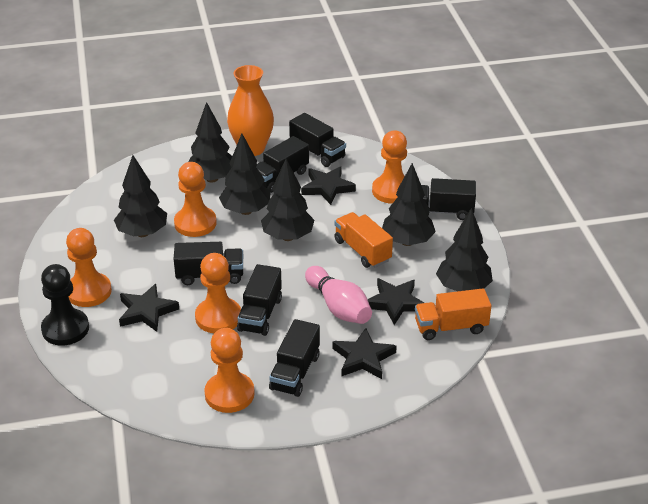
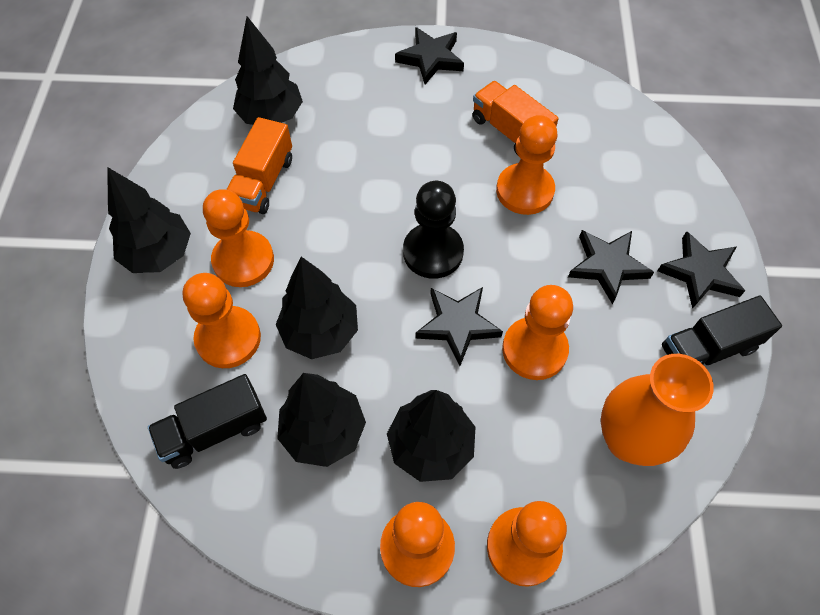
black tree: [114,155,167,237] [189,102,232,183] [219,134,270,215] [261,159,314,241] [382,163,436,246] [436,208,493,291] = 6 -> [107,167,191,273] [233,16,303,125] [276,257,358,359] [277,373,366,467] [387,390,476,482] = 5
black truck: [174,242,243,285] [237,264,282,336] [256,136,309,193] [269,319,320,397] [289,113,346,167] [421,178,476,220] = 6 -> [148,374,267,469] [662,296,782,365] = 2
orange pawn: [66,228,112,307] [174,162,217,237] [195,253,241,333] [204,328,255,413] [372,130,407,204] = 5 -> [183,273,261,368] [203,189,274,287] [380,502,455,587] [487,501,567,587] [496,115,557,215] [502,285,573,380] = 6
pink bowling pin: [305,266,372,324] = 1 -> none = 0

